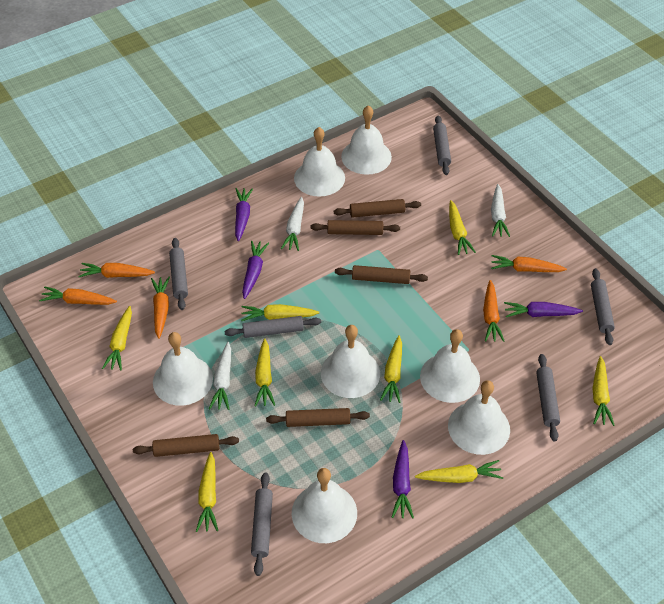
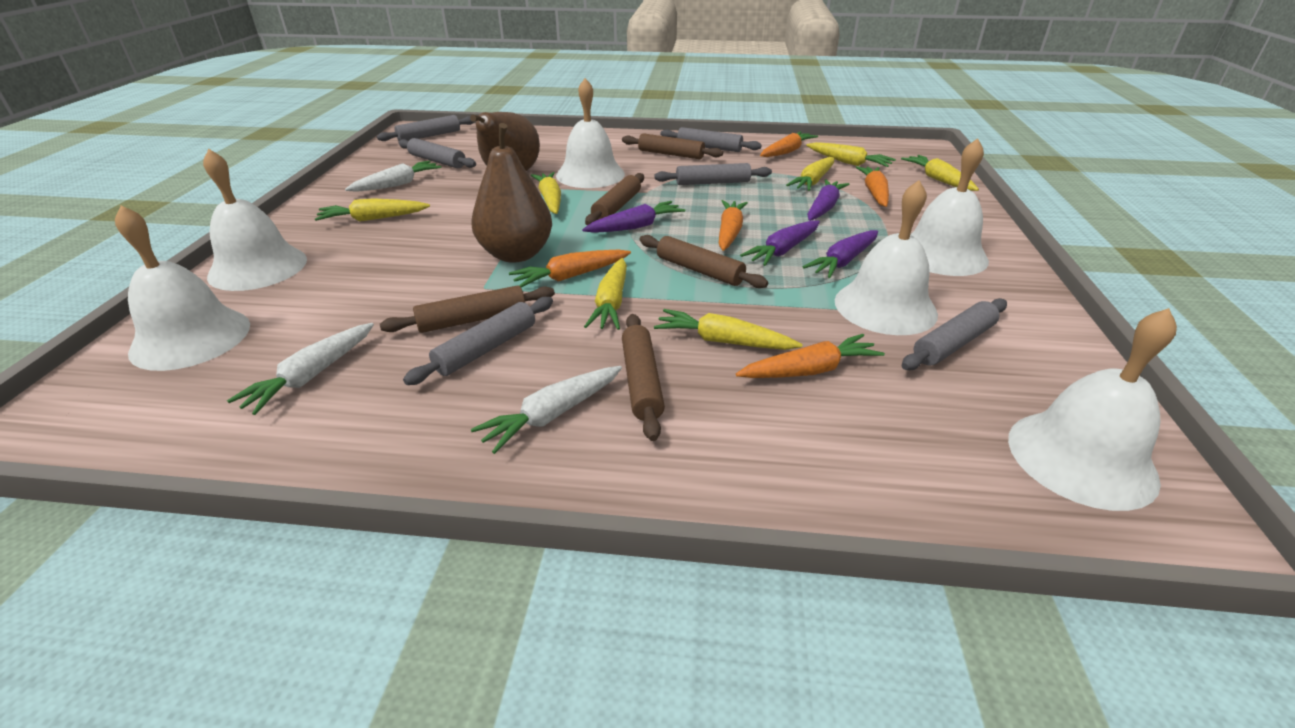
brown pear: none = 0 -> [470,112,540,171] [471,123,552,263] = 2
white bell: [153,332,213,406] [292,468,357,543] [294,127,345,197] [321,325,380,398] [341,105,392,175] [420,329,480,403] [448,380,510,455] = 7 -> [115,205,250,371] [203,149,307,291] [556,78,625,188] [835,180,938,335] [910,138,989,276] [1008,308,1177,511] = 6
yellow carrot: [102,306,132,371] [196,452,218,532] [241,304,319,321] [255,338,275,406] [380,335,402,403] [415,460,503,483] [449,200,476,255] [593,356,615,426] = 8 -> [315,198,430,222] [531,172,561,214] [584,258,627,330] [654,309,803,350] [786,157,834,191] [806,142,896,167] [901,155,979,191] = 7

